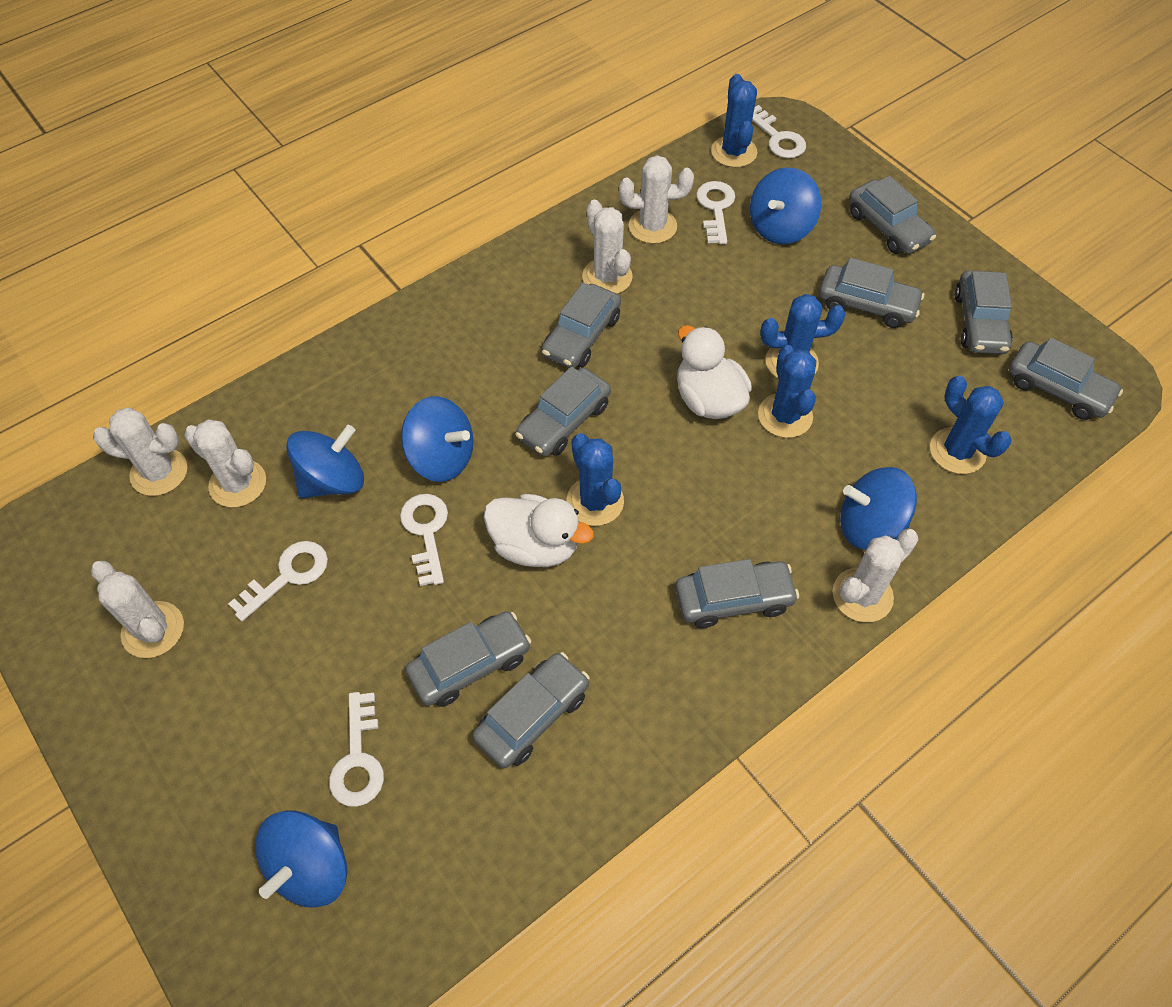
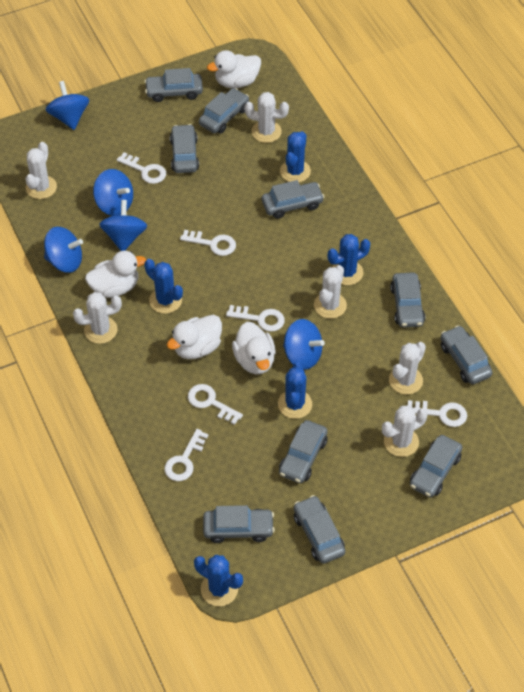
grey car: [406,611,531,707] [473,652,590,768] [516,367,611,456] [542,282,621,368] [675,559,799,628] [819,258,924,328] [849,176,936,254] [954,270,1013,354] [1009,337,1123,420] = 9 -> [144,68,203,102] [170,124,199,173] [199,88,249,134] [203,505,275,543] [262,180,324,219] [279,420,328,483] [294,495,345,564] [390,273,425,327] [410,435,462,498] [441,325,493,384] = 10
white duck: [484,494,594,567] [677,325,752,419] = 2 -> [85,251,146,298] [167,315,222,359] [207,50,261,88] [232,322,276,374] = 4
white key: [228,541,328,621] [329,692,384,807] [400,494,448,586] [696,181,735,244] [752,105,806,158] = 5 -> [117,152,166,184] [164,429,208,481] [180,230,236,256] [188,384,243,425] [226,305,285,332] [408,400,467,427] = 6

